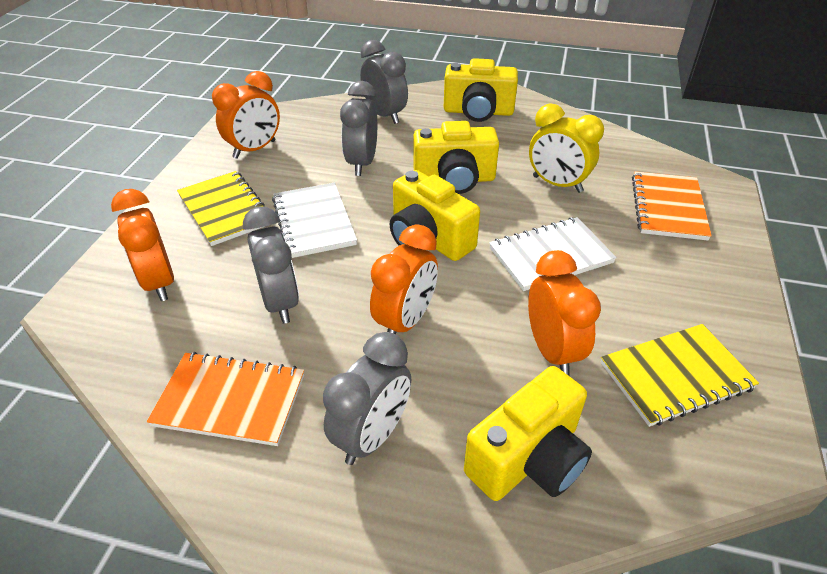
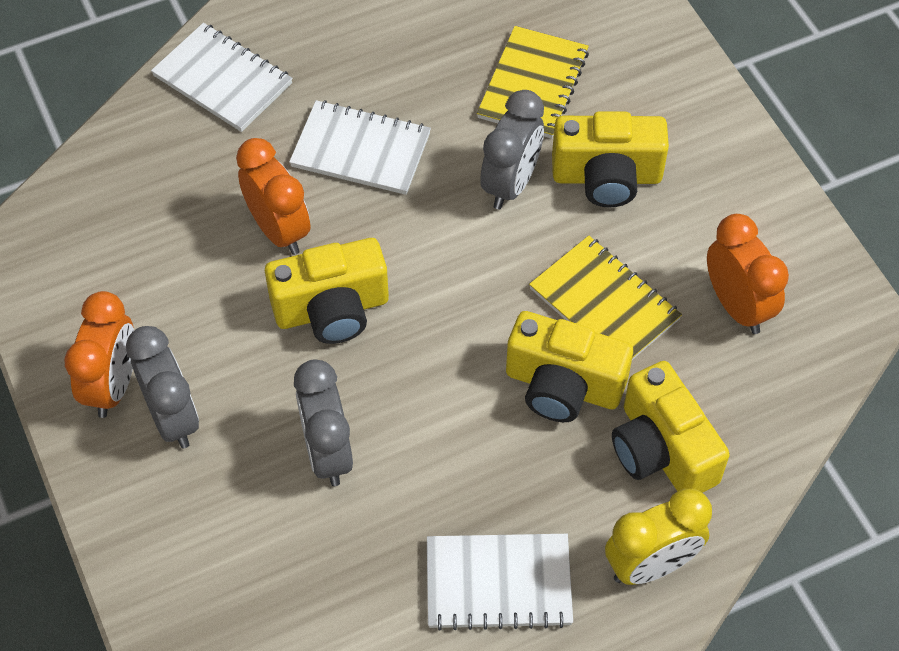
grey clock: [243,207,299,324] [323,332,411,465] [340,81,377,176] [360,40,408,124] = 4 -> [126,326,199,449] [294,359,353,486] [480,90,544,209] = 3
orange clock: [111,189,174,301] [212,71,280,159] [370,224,438,334] [528,250,601,376] = 4 -> [64,291,134,418] [236,138,311,255] [707,214,789,334] = 3
orange notebook: [147,352,304,446] [632,171,712,241] = 2 -> none = 0
white notebook: [272,183,357,258] [489,217,617,291] = 2 -> [151,23,293,132] [289,100,431,195] [427,534,573,630] = 3

